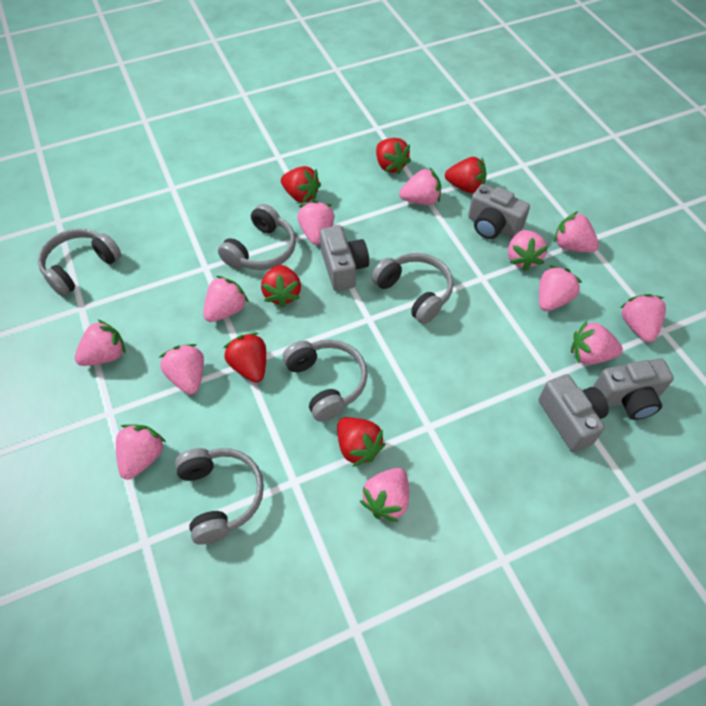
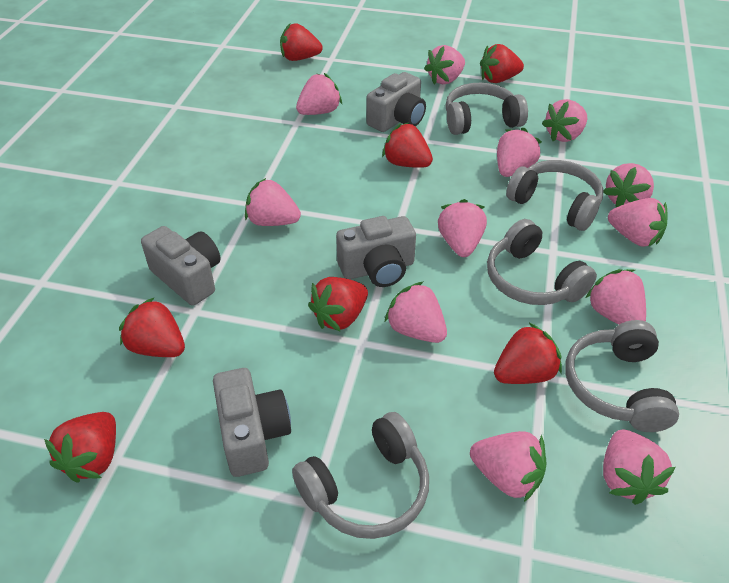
red strawberry: [223,333,266,383] [261,265,301,308] [281,166,321,203] [337,417,385,467] [376,138,411,174] [445,157,487,193] = 6 -> [44,412,116,483] [119,297,185,357] [280,23,323,61] [308,277,368,332] [382,123,433,168] [480,44,524,83] [494,323,562,384] = 7

